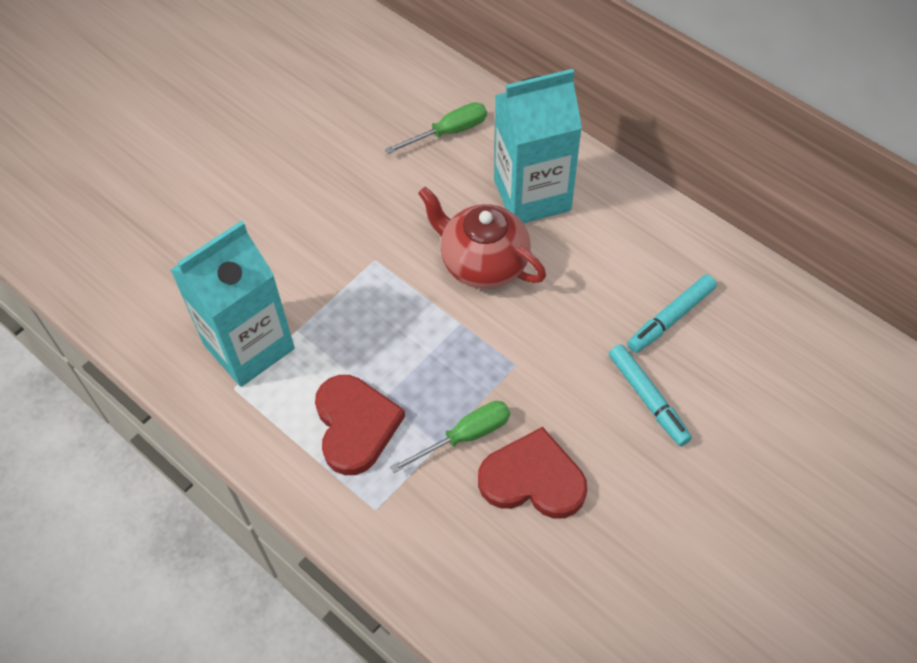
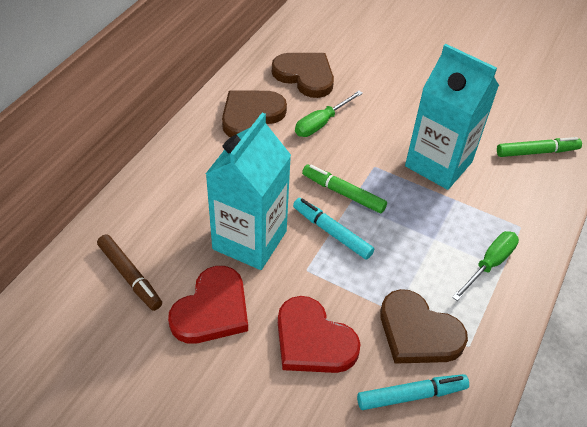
brown heart: none = 0 -> [222,90,287,137] [272,53,334,98] [380,289,468,364] = 3
brown marker: none = 0 -> [97,234,162,311] = 1
green marker: none = 0 -> [302,164,387,213] [497,137,582,157] = 2
red teapot: [418,187,546,289] = 1 -> none = 0

